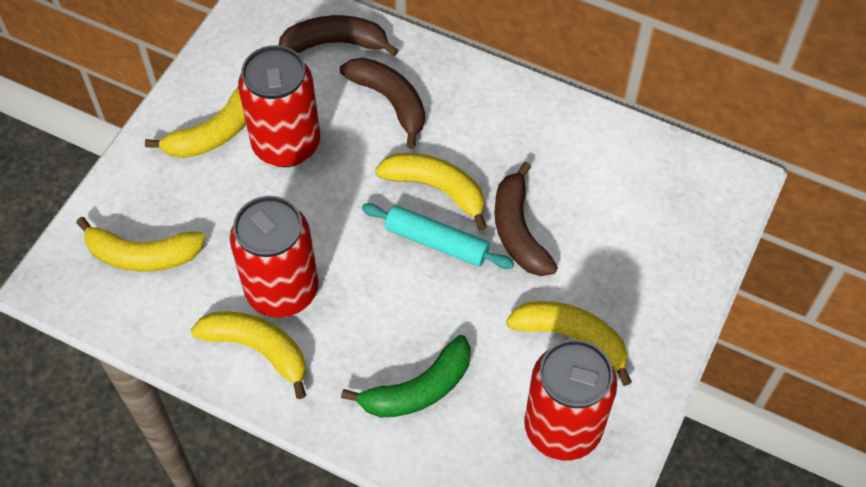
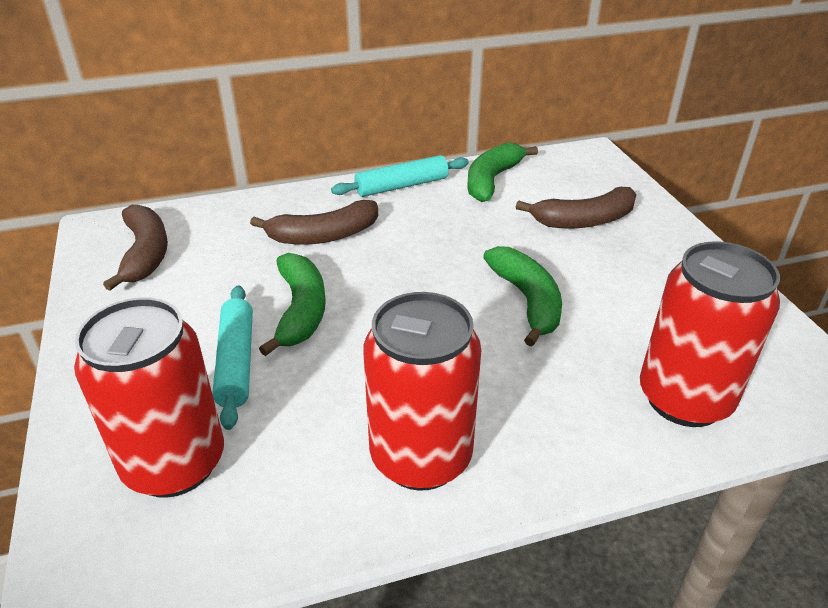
green banana: [341,335,471,418] = 1 -> [259,253,326,356] [467,142,538,202] [483,246,562,347] = 3
turquoise rolling pin: [362,203,514,269] = 1 -> [212,285,253,430] [331,155,469,197] = 2
yellow banana: [76,217,206,272] [145,87,246,158] [191,311,306,399] [375,153,487,230] [506,301,632,386] = 5 -> none = 0

